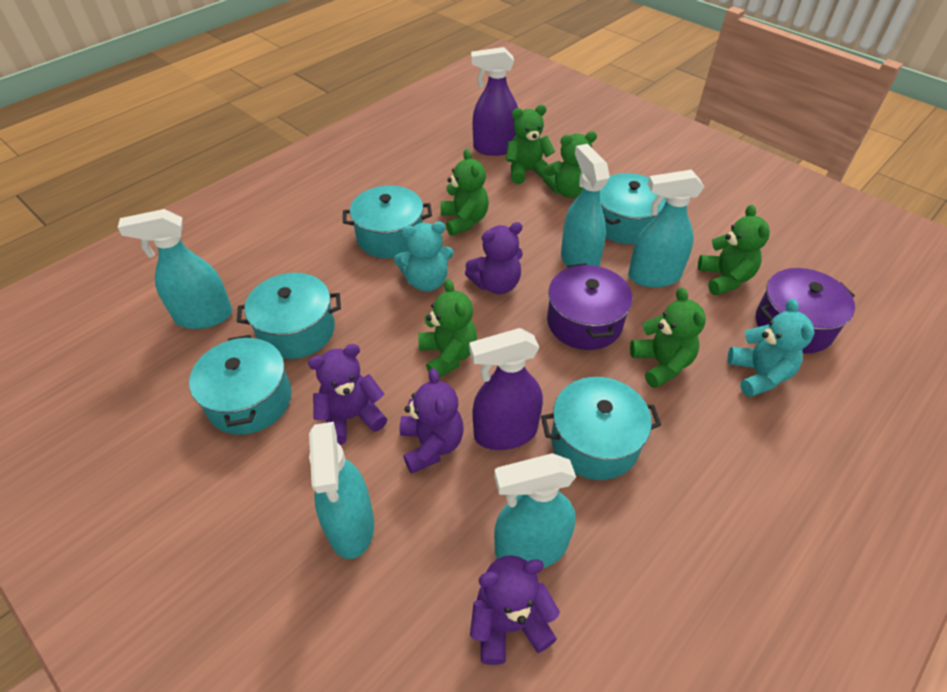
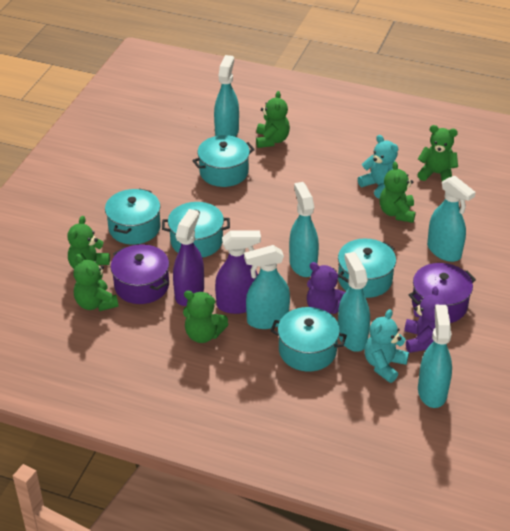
purple teddy bear: [308,344,387,445] [400,368,464,474] [465,222,523,294] [470,555,560,665] = 4 -> [307,262,345,314] [404,286,448,353] = 2
turquoise spray bottle: [118,209,233,329] [309,422,374,559] [494,453,576,568] [561,144,610,266] [628,170,704,288] = 5 -> [214,55,239,137] [244,245,290,329] [289,182,319,277] [338,252,370,352] [418,305,452,408] [427,176,476,262] = 6

